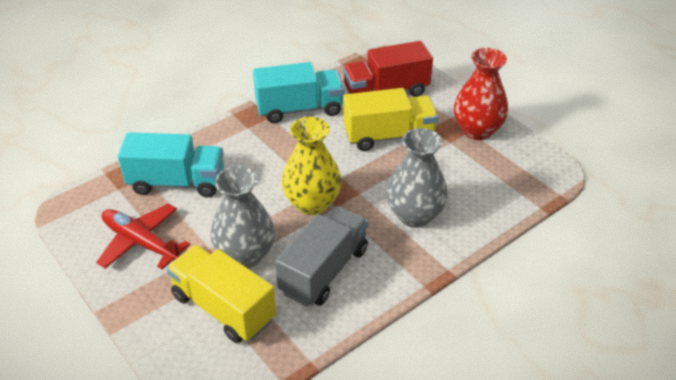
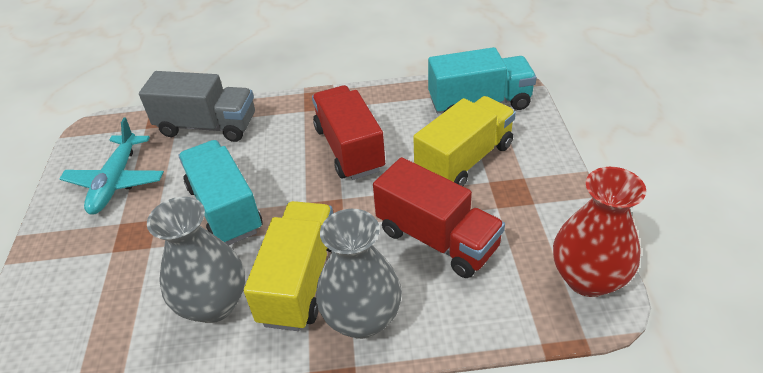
red plane: [96,204,191,269] = 1 -> none = 0
red truck: [343,41,433,97] = 1 -> [312,85,385,180] [373,157,505,278] = 2
turquoise plane: none = 0 -> [59,117,164,215] = 1
yellow vase: [282,117,342,215] = 1 -> none = 0

